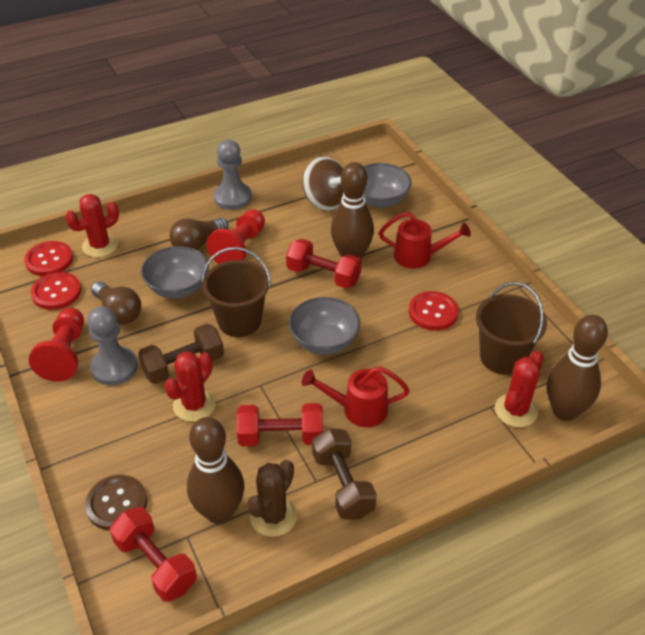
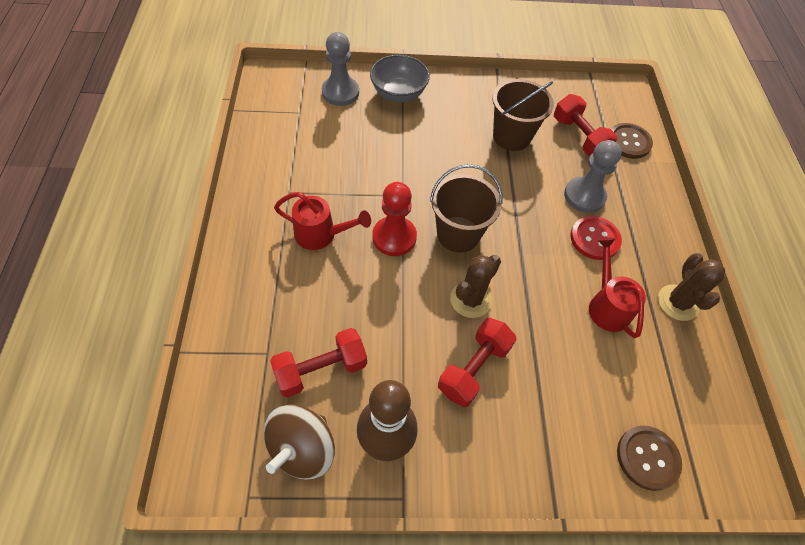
brown bowling pin: [187,417,245,524] [331,162,374,259] [547,315,608,421] = 3 -> [357,380,417,461] = 1
brown button: [85,475,147,531] = 1 -> [611,123,653,159] [617,426,682,491] = 2
brown cactus: [247,460,297,537] = 1 -> [450,255,501,318] [658,253,725,321] = 2
brown dumbbell: [138,323,224,384] [312,428,377,520] = 2 -> none = 0
brown light bulb: [91,281,141,325] [169,218,228,250] = 2 -> none = 0
grey bowl: [141,246,209,299] [289,297,360,355] [363,163,412,208] = 3 -> [370,55,430,102] = 1
red button: [24,241,73,276] [31,272,81,310] [409,291,459,331] = 3 -> [570,216,622,260] = 1
red cactus: [65,194,119,257] [165,351,216,422] [495,351,544,427] = 3 -> none = 0
red pawn: [29,308,84,382] [207,209,265,264] = 2 -> [373,182,417,256] = 1

